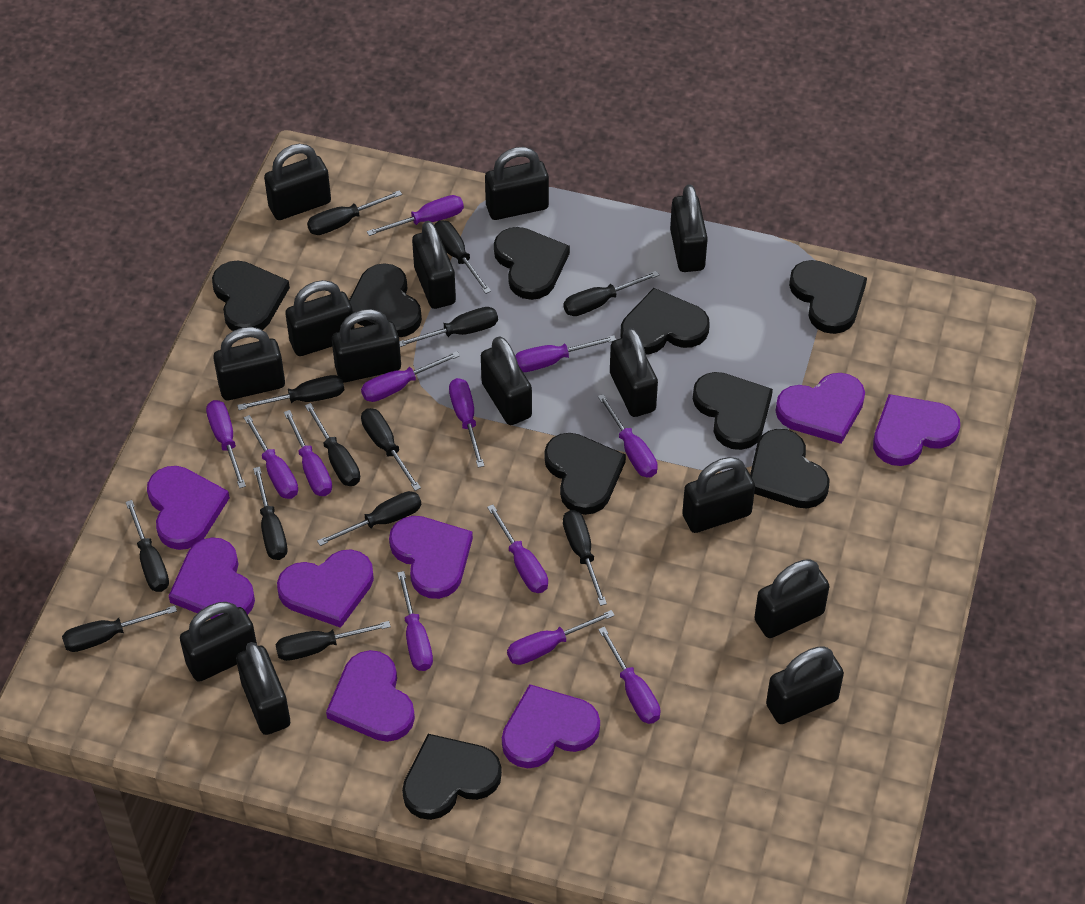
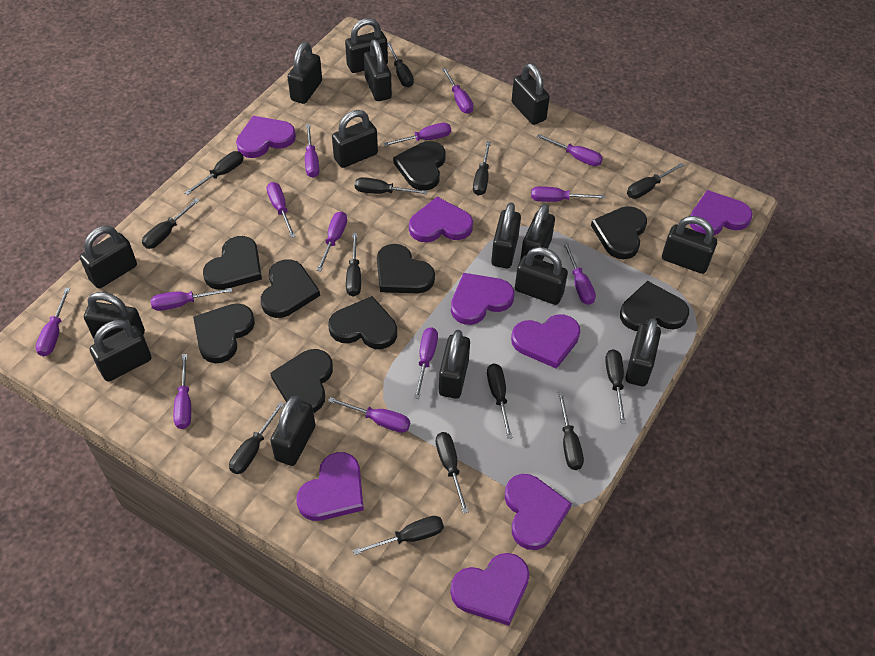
black padlock: [180,602,257,682] [213,327,285,400] [236,642,290,735] [264,144,331,220] [285,280,355,356] [332,309,401,382] [412,221,456,309] [481,336,532,425] [485,147,549,220] [610,327,658,417] [670,184,708,272] [682,457,755,533] [754,559,829,638] [766,646,844,724] = 14 -> [80,226,137,288] [84,292,145,340] [90,320,151,382] [270,396,316,466] [288,42,322,104] [332,110,378,168] [345,18,388,73] [364,40,392,101] [439,330,470,399] [491,202,521,269] [512,63,550,125] [515,247,568,305] [520,204,555,261] [625,318,661,387] [662,216,717,274] = 15
purple screwdriver: [206,400,246,488] [244,415,298,499] [284,410,332,496] [361,351,460,402] [367,195,464,236] [397,571,433,671] [449,378,484,468] [487,505,548,593] [507,610,615,665] [515,335,616,372] [598,394,658,478] [598,627,660,724] = 12 -> [36,288,70,356] [150,288,232,311] [173,354,191,429] [267,182,296,238] [305,124,319,178] [316,211,347,271] [328,397,410,433] [383,123,451,146] [414,327,438,399] [442,67,473,114] [531,186,605,202] [536,134,603,166] [563,242,596,305] = 13

